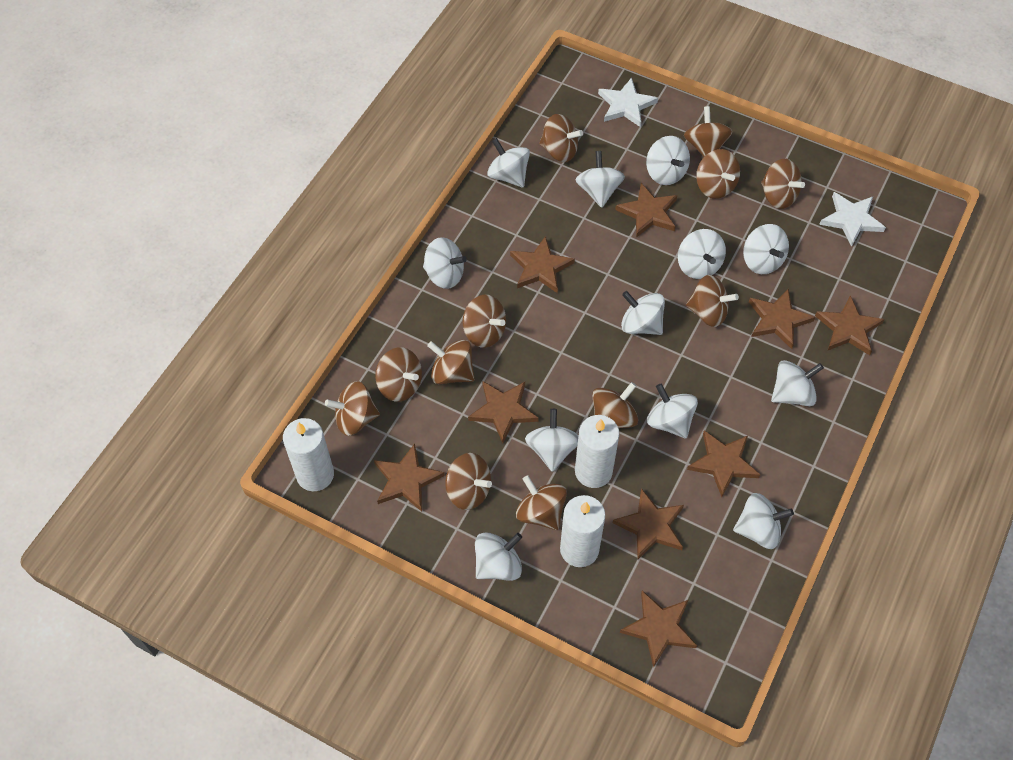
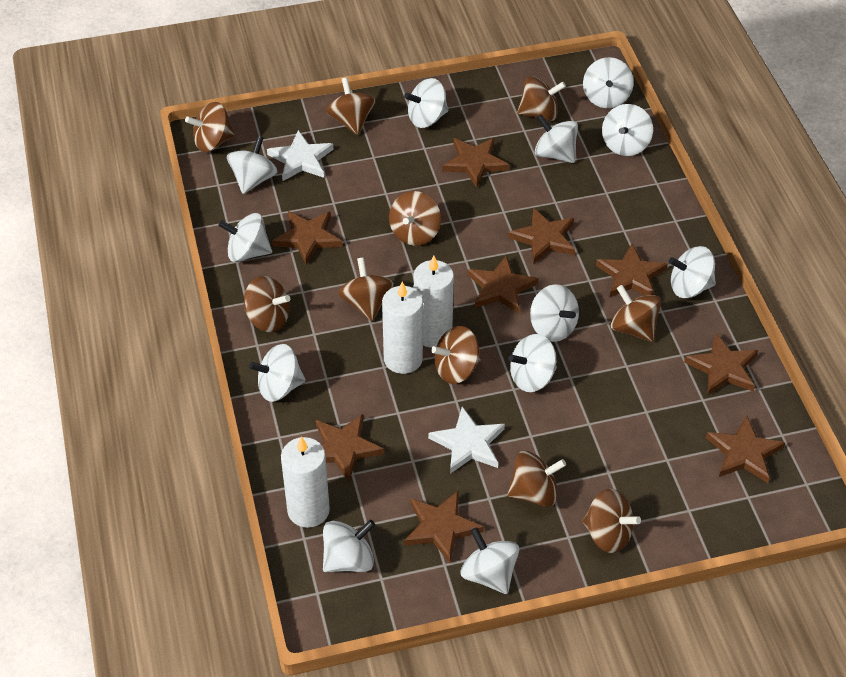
brown spinning top: [325,381,380,436] [375,347,422,402] [427,340,474,384] [445,453,492,510] [463,295,506,348] [516,475,567,530] [539,114,583,162] [592,382,638,428] [684,106,733,157] [686,275,739,327] [696,149,740,199] [761,159,805,209] = 12 -> [185,102,235,152] [244,276,290,332] [326,77,376,135] [338,257,394,321] [389,191,441,246] [431,326,481,384] [507,451,566,507] [517,76,566,121] [582,489,641,553] [610,285,661,342] = 10

